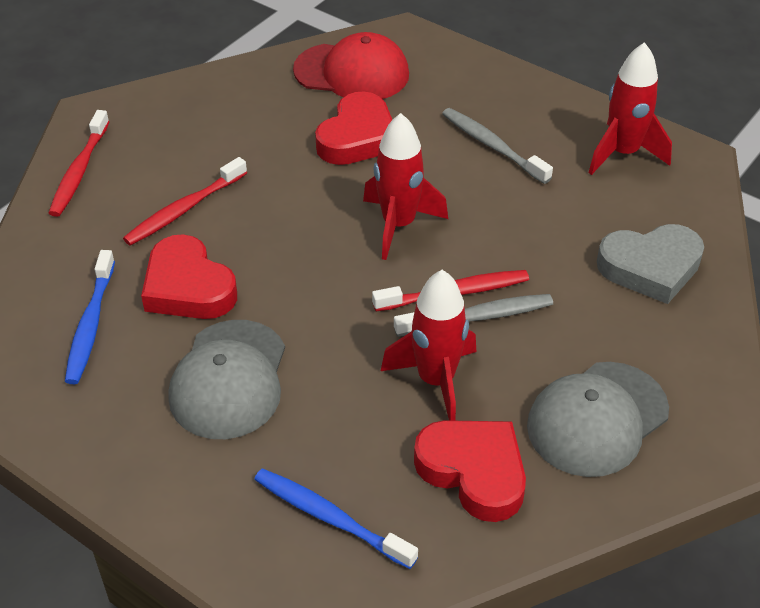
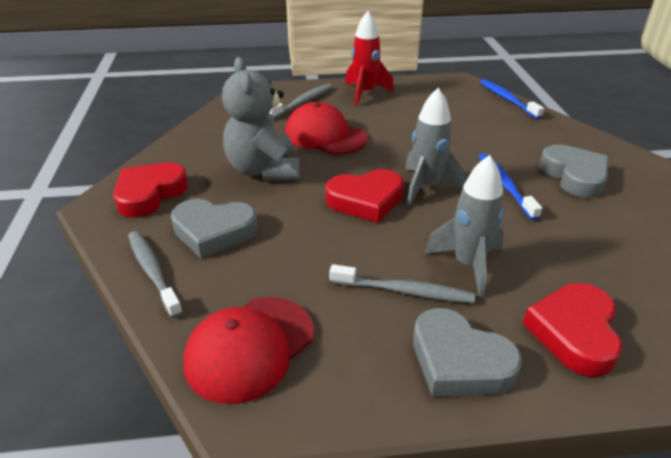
grey cap: [168,320,285,439] [527,362,669,477] = 2 -> none = 0
grey heart: [597,224,704,304] = 1 -> [171,199,258,258] [413,308,522,397] [540,144,609,198] = 3
grey rocket: none = 0 -> [405,88,465,206] [424,155,504,298] = 2
grey teddy bear: none = 0 -> [222,57,300,181] = 1
grey toothbrush: [394,294,553,337] [442,108,553,184] = 2 -> [128,231,183,318] [269,84,332,119] [330,264,475,303] = 3
red cap: [293,32,409,99] = 1 -> [183,297,314,404] [285,102,368,155] = 2
red rocket: [363,113,448,260] [381,270,476,421] [589,42,672,175] = 3 -> [345,11,394,106] = 1
red toothbrush: [49,110,109,217] [123,157,247,246] [372,270,529,311] = 3 -> none = 0

